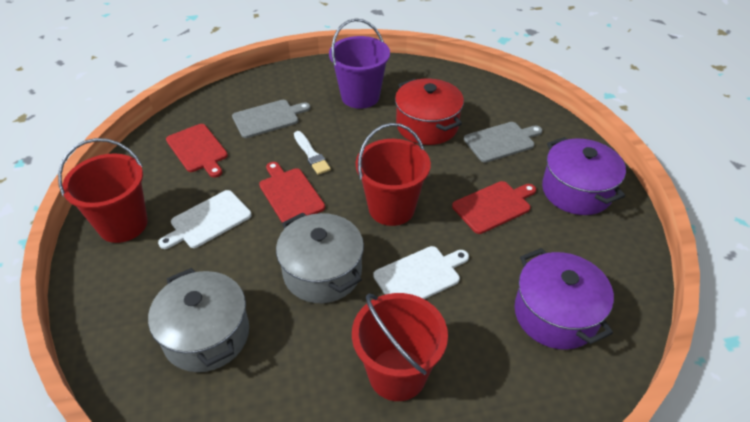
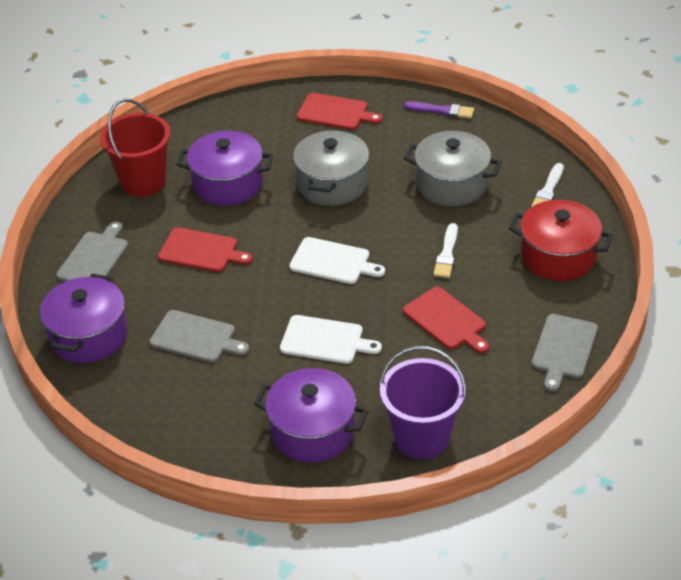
grey cutting board: [232,100,310,138] [464,122,542,163] = 2 -> [56,221,128,281] [150,310,249,363] [531,314,598,392] = 3
purple brush: none = 0 -> [404,101,474,119] = 1
purple pot: [514,248,614,350] [542,137,626,215] = 2 -> [40,274,128,363] [177,131,273,206] [254,368,369,463] = 3
red bucket: [58,138,148,243] [352,293,448,401] [356,123,431,226] = 3 -> [100,99,171,197] = 1
white brush: [294,131,331,175] = 1 -> [433,223,458,278] [531,163,564,207] = 2

